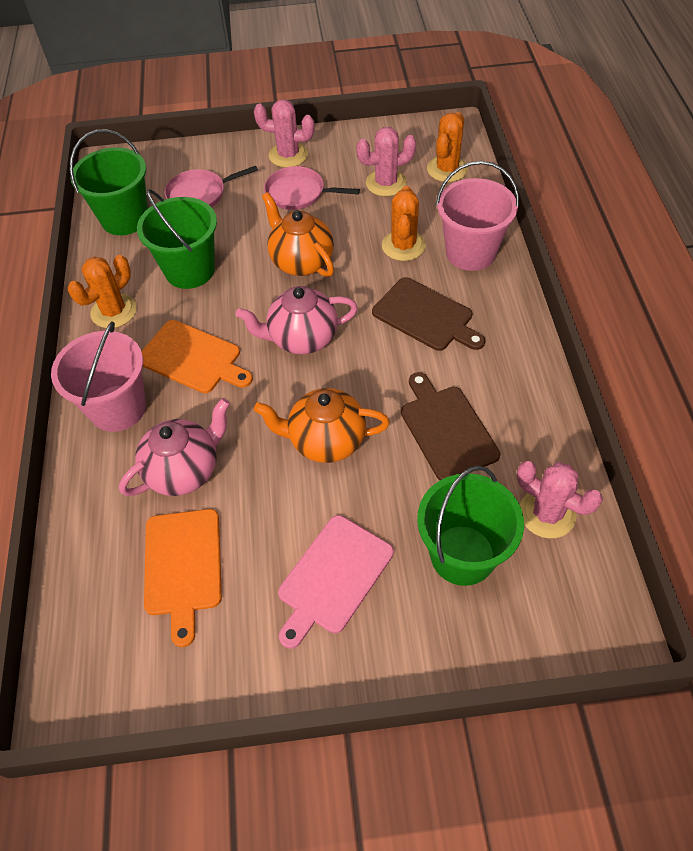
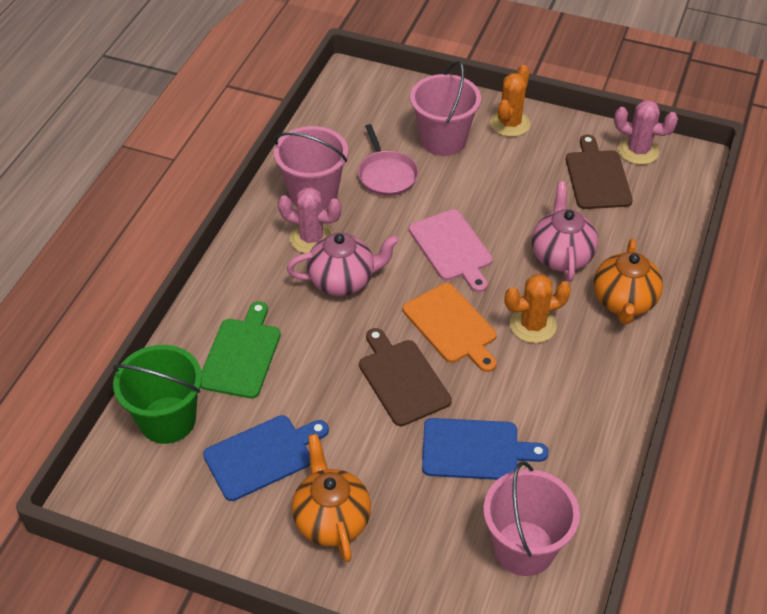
blue cutting board: none = 0 -> [203,415,329,501] [422,418,549,480] = 2
green bucket: [70,129,148,235] [137,189,217,289] [417,466,524,586] = 3 -> [113,345,202,444] = 1
green cutting board: none = 0 -> [200,301,281,398] = 1
orange cactus: [68,255,137,328] [382,186,426,261] [427,112,468,182] = 3 -> [490,65,530,137] [504,274,571,343] = 2
orange cutting board: [141,320,253,393] [144,509,222,647] = 2 -> [403,283,497,372] = 1
pink bucket: [51,321,146,432] [436,161,519,271] = 2 -> [274,126,348,209] [410,61,481,156] [483,461,580,576] = 3
pink cactus: [254,99,314,168] [356,127,416,196] [517,461,603,538] = 3 -> [278,187,342,253] [614,100,678,165] = 2
pink pan: [164,166,258,207] [264,166,360,210] = 2 -> [358,124,419,196] = 1

